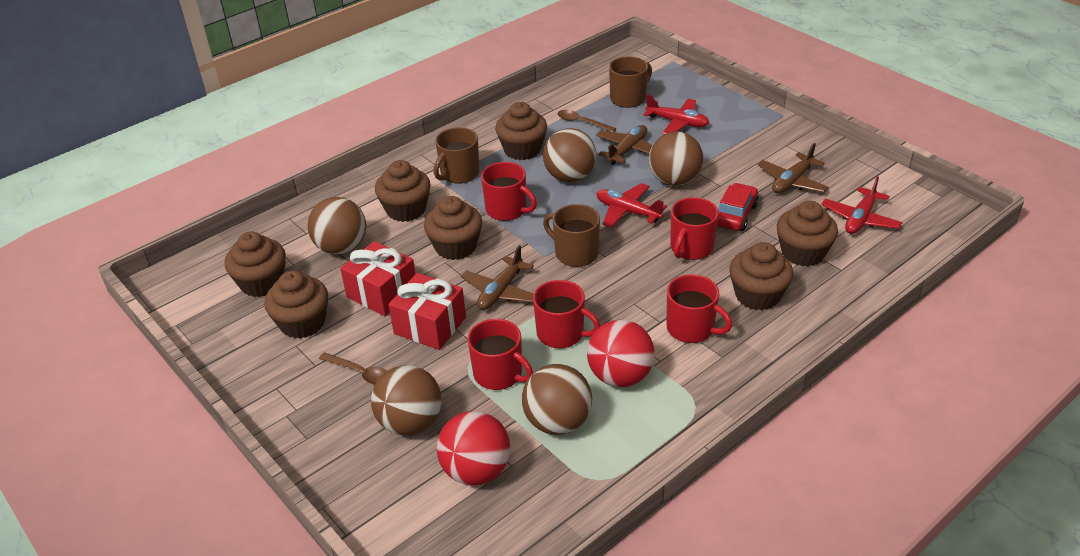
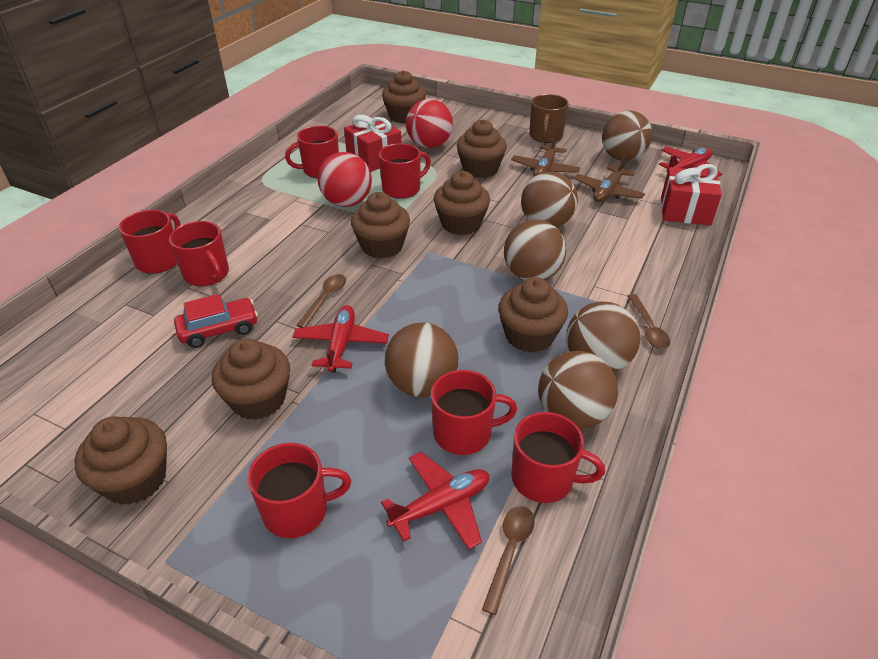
brown ball: [307,197,366,255] [371,365,442,436] [522,364,592,435] [543,128,596,182] [649,132,703,186] = 5 -> [384,322,459,397] [504,219,566,280] [521,172,578,227] [538,351,618,429] [566,302,640,372] [602,110,652,161] = 6
brown mug: [433,127,479,184] [543,204,600,267] [609,56,652,108] = 3 -> [529,94,569,143] = 1
brown plane: [461,245,534,310] [596,125,652,165] [757,143,829,193] = 3 -> [511,133,580,177] [574,155,645,202] = 2
brown spoon: [319,352,387,385] [557,110,616,132] = 2 -> [296,274,346,328] [482,506,535,615] [628,294,670,349] = 3
red mug: [467,319,533,390] [481,162,537,221] [533,280,600,348] [667,275,732,343] [670,197,719,260] = 5 -> [119,210,181,274] [169,221,229,286] [247,443,351,538] [285,126,339,178] [379,143,431,199] [431,370,517,455] [511,412,605,503] = 7

